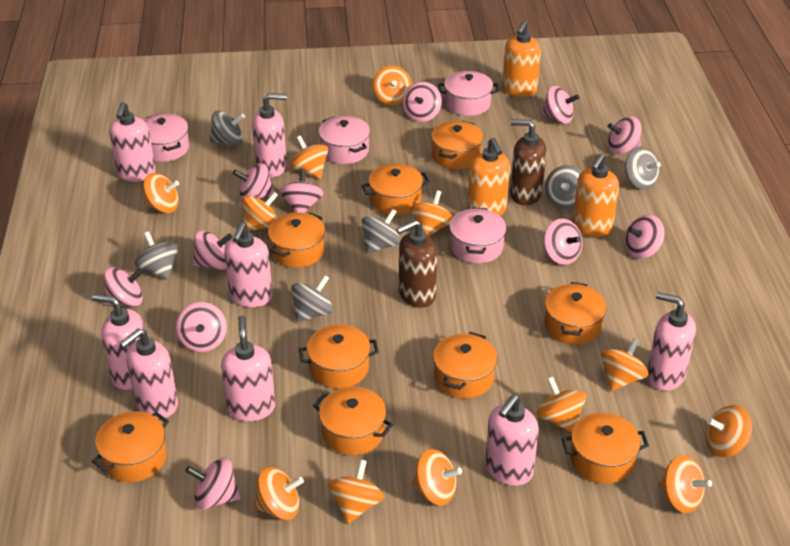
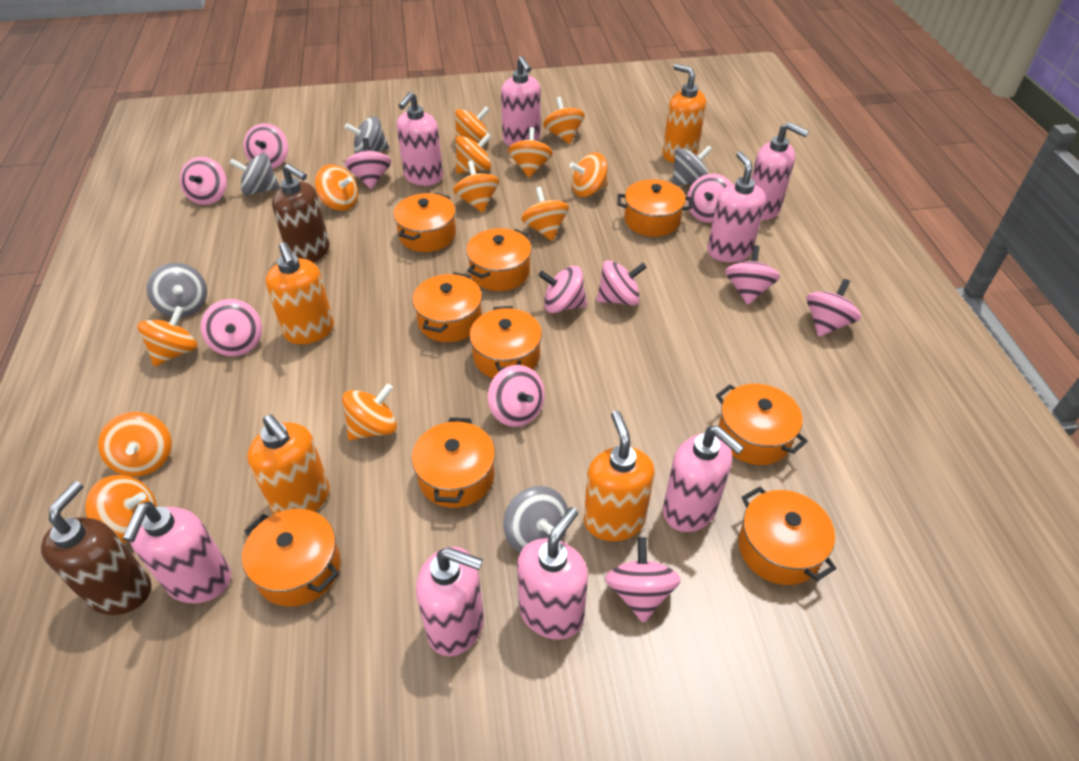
grey spinning top: [135,231,179,280] [210,111,245,146] [291,275,333,322] [361,209,401,253] [545,165,582,209] [625,147,661,190] = 6 -> [147,263,207,317] [230,153,280,195] [345,116,389,153] [504,486,568,553] [672,145,712,186] = 5
orange soap dispenser: [468,138,510,216] [502,21,541,97] [573,154,619,237] = 3 -> [247,414,330,514] [265,242,334,344] [584,410,655,541] [662,64,706,163] = 4
pink pot: [144,114,189,162] [318,116,370,164] [438,71,499,116] [449,207,507,264] = 4 -> none = 0

